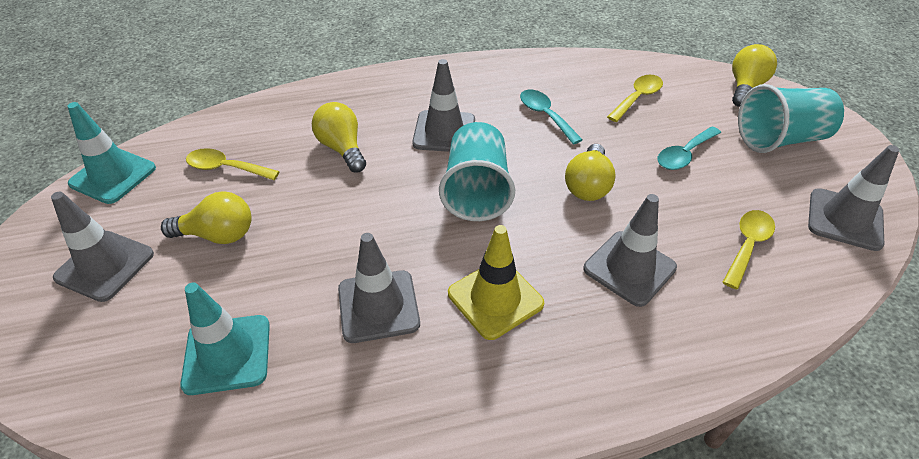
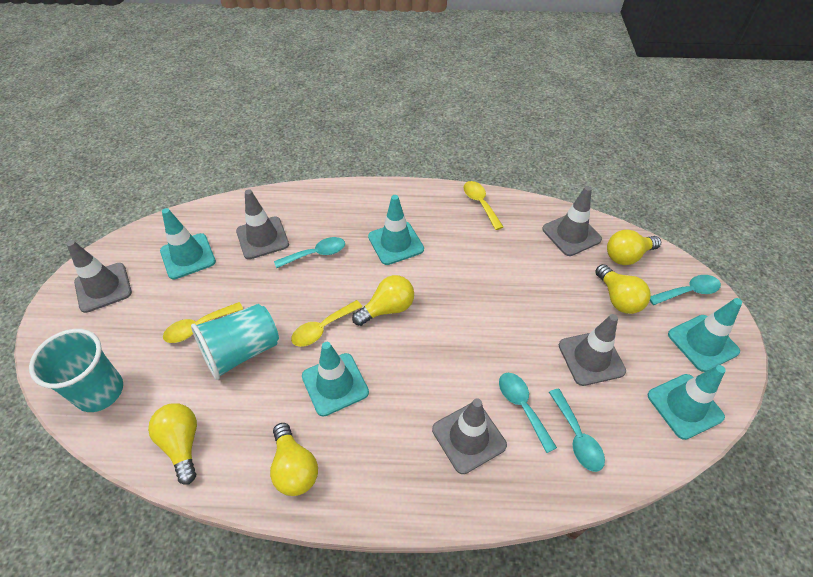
turquoise spoon: [520,89,583,144] [658,127,721,170] = 2 -> [274,237,345,268] [499,373,557,453] [549,389,605,472] [650,275,721,305] = 4
turquoise traffic cone: [67,102,156,204] [180,283,270,395] = 2 -> [160,208,216,279] [302,342,369,417] [368,195,424,265] [648,365,726,440] [668,298,742,372] = 5
yellow light bulb: [161,192,251,244] [312,102,366,172] [565,144,616,201] [732,44,777,107] = 4 -> [148,403,197,484] [270,423,318,496] [352,275,414,326] [595,264,651,314] [607,229,661,265] = 5
yellow traffic cone: [448,225,544,340] = 1 -> none = 0

